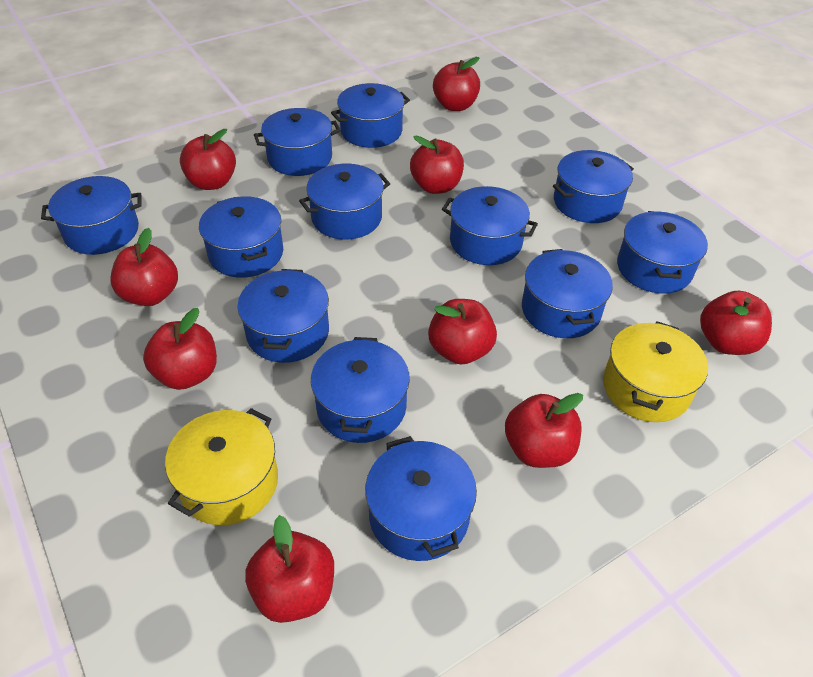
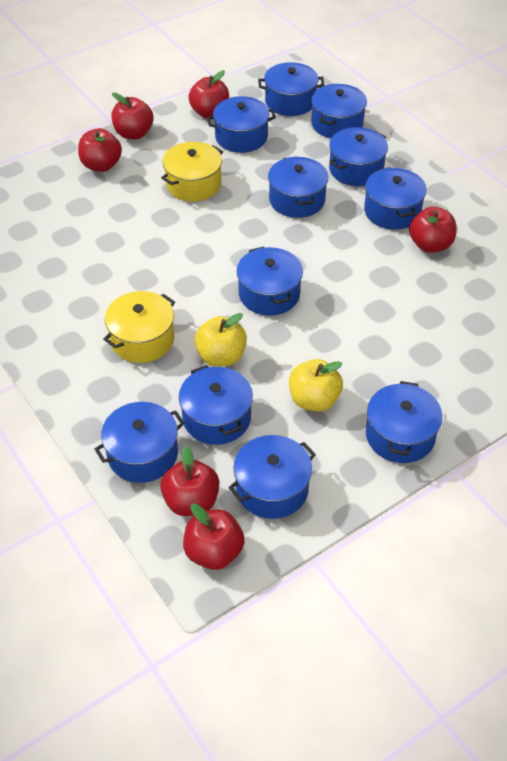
blue pot: [41,176,142,255] [199,196,283,278] [237,269,329,363] [254,108,340,176] [299,164,390,239] [311,337,410,443] [331,83,410,148] [365,436,477,561] [442,186,538,265] [522,249,613,338] [553,150,634,223] [617,211,708,294] = 12 -> [94,402,185,483] [179,365,253,445] [207,96,276,153] [228,435,316,519] [237,246,303,316] [258,62,324,116] [268,156,329,218] [311,84,367,138] [329,127,388,186] [364,167,427,230] [366,381,443,463] = 11
red apple: [110,228,178,306] [143,308,217,390] [180,129,236,190] [245,515,334,623] [410,135,464,194] [428,299,497,364] [433,57,480,111] [505,393,583,468] [700,291,772,355] = 9 -> [78,128,122,172] [112,93,153,139] [160,446,219,516] [183,503,245,570] [188,70,229,119] [409,206,456,253] = 6
yellow apple: none = 0 -> [194,313,247,367] [289,359,343,411] = 2

